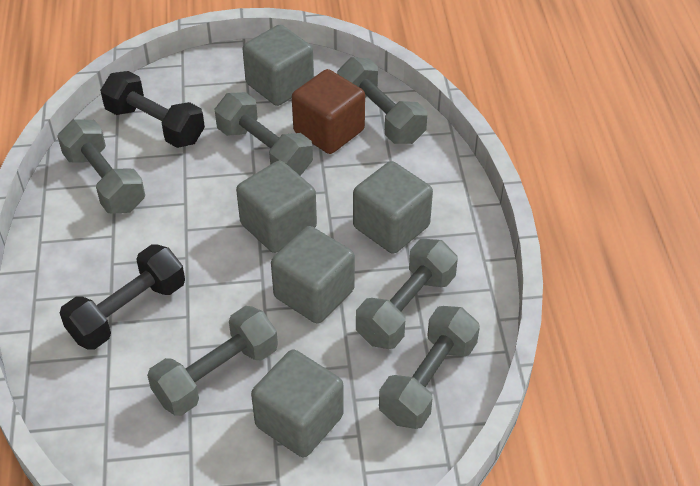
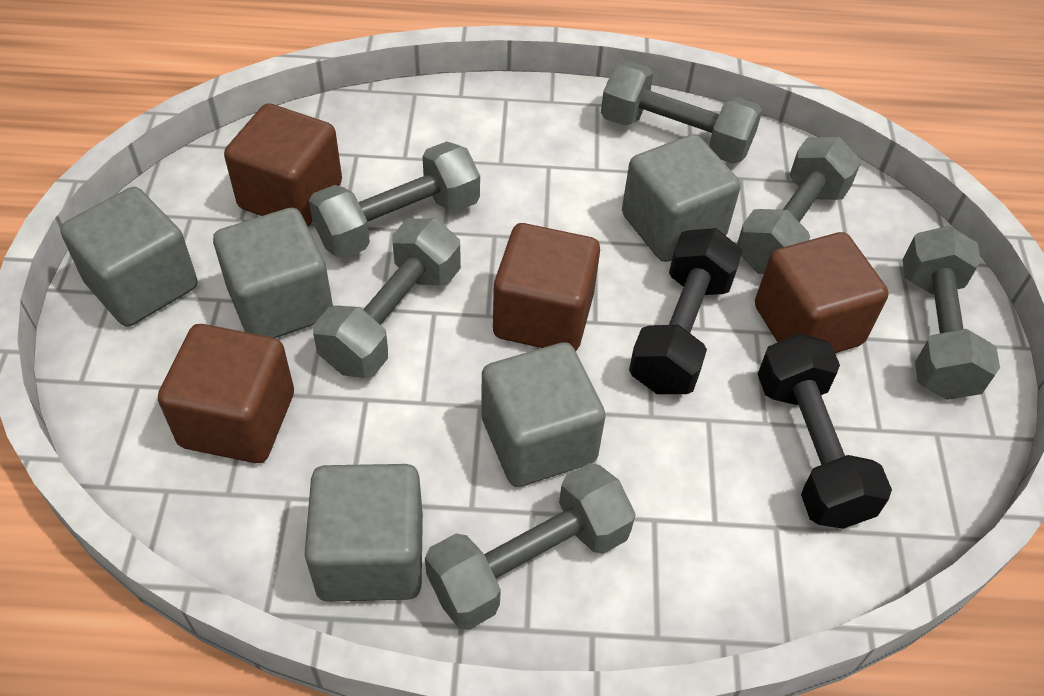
brown cube: [292,69,365,154] = 1 -> [158,324,294,463] [224,103,342,227] [493,223,600,351] [755,232,889,353] = 4

